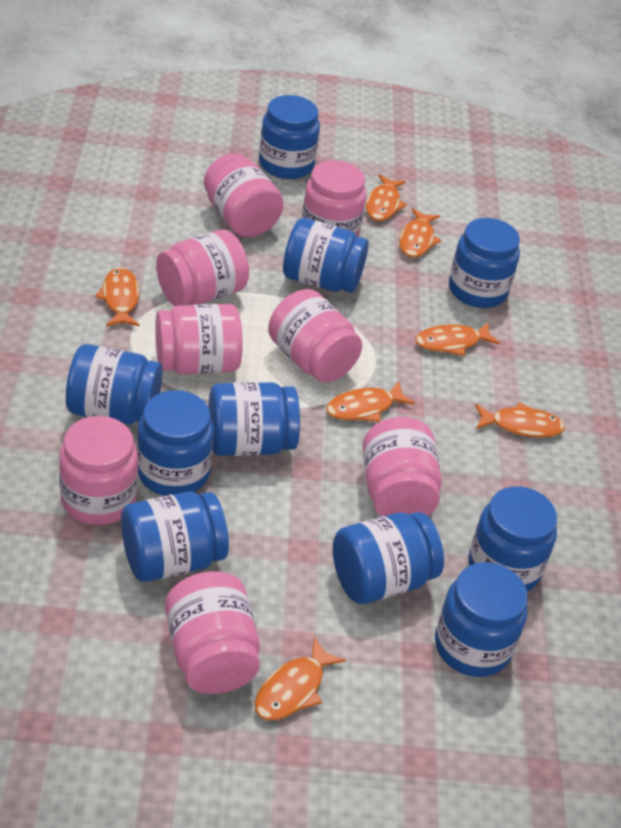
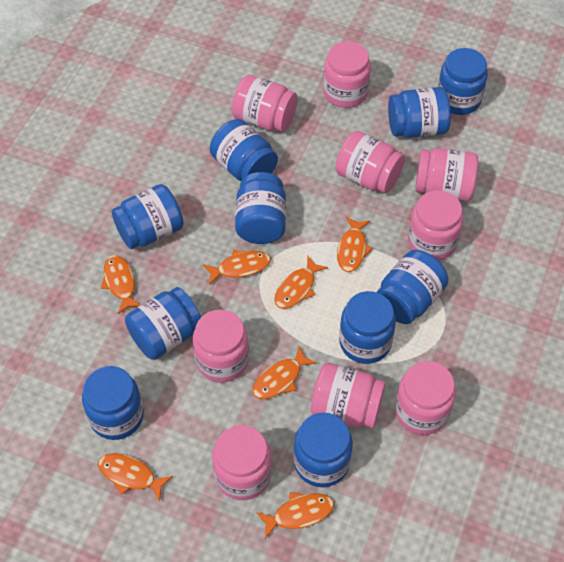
pink jar: [59,416,138,525] [155,304,243,374] [156,230,249,306] [165,571,260,694] [204,153,284,237] [268,289,362,383] [302,161,366,237] [363,417,442,517] = 8 -> [193,310,249,383] [212,425,272,500] [232,75,297,132] [311,363,386,429] [323,41,371,108] [335,131,405,194] [395,361,456,435] [408,190,463,260] [415,148,478,201] = 9

